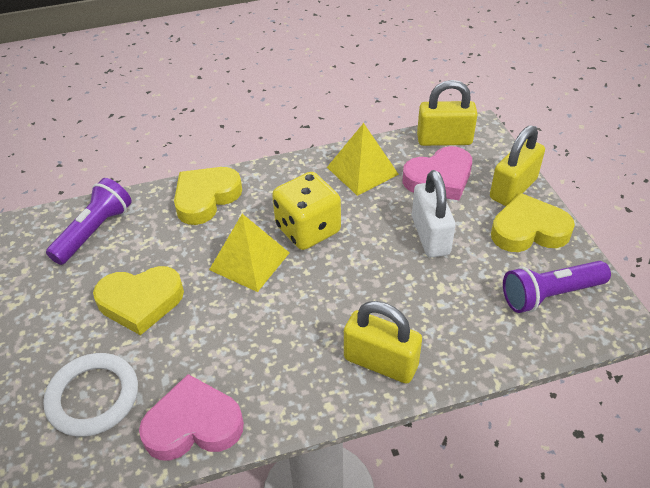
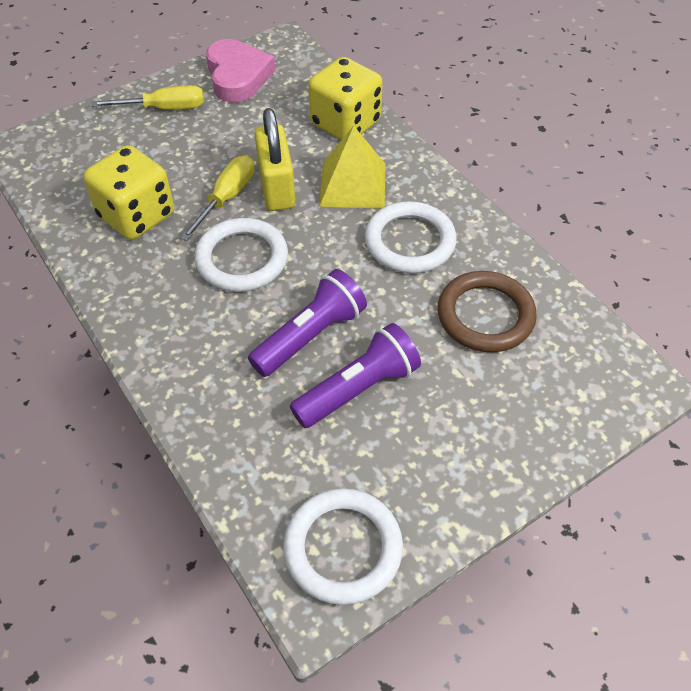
brown ring: none = 0 -> [438,271,537,352] = 1
pink heart: [139,374,244,461] [402,146,472,200] = 2 -> [206,39,275,103] = 1
white padlock: [412,170,456,258] = 1 -> none = 0
white ring: [43,353,138,437] = 1 -> [194,218,288,292] [283,488,403,605] [365,201,457,273] = 3
yellow dice: [272,172,341,250] = 1 -> [83,145,174,240] [308,57,383,140] = 2
yellow heart: [93,266,184,335] [174,167,242,225] [491,193,575,252] = 3 -> none = 0
yellow padlock: [344,301,422,383] [417,80,478,146] [490,125,545,206] = 3 -> [254,108,295,211] = 1
yellow pyramid: [209,214,290,292] [327,123,399,196] = 2 -> [319,126,386,209] = 1
yellow screwdriver: none = 0 -> [91,85,204,110] [180,156,254,241] = 2

